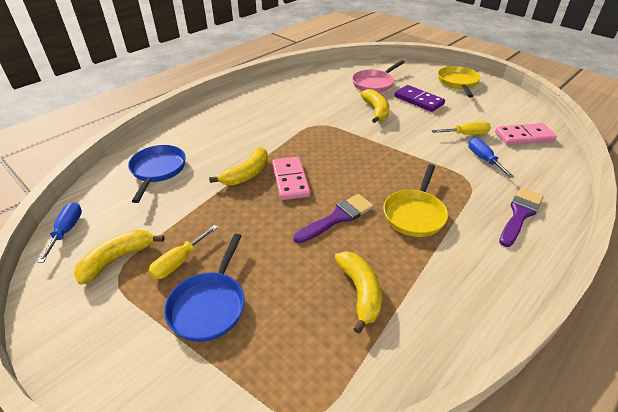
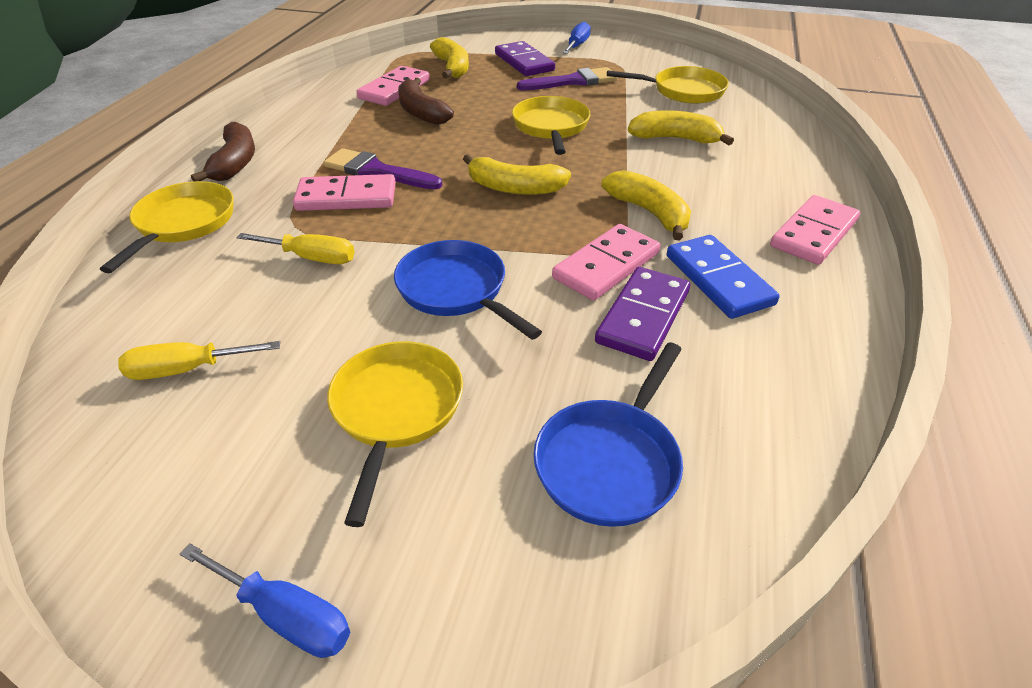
blue domino: none = 0 -> [667,235,780,319] = 1
brown banana: none = 0 -> [191,122,255,181] [398,78,454,125] = 2
pink domino: [272,157,310,200] [495,123,557,145] = 2 -> [293,174,396,211] [357,66,430,106] [552,224,660,300] [770,195,860,265] = 4
pink pan: [352,60,405,93] = 1 -> none = 0
purple domino: [394,85,445,112] = 1 -> [495,41,555,76] [595,267,690,361] = 2
yellow pan: [383,164,448,237] [438,66,481,97] = 2 -> [100,181,234,273] [327,341,463,527] [512,96,590,155] [607,66,729,104] = 4

